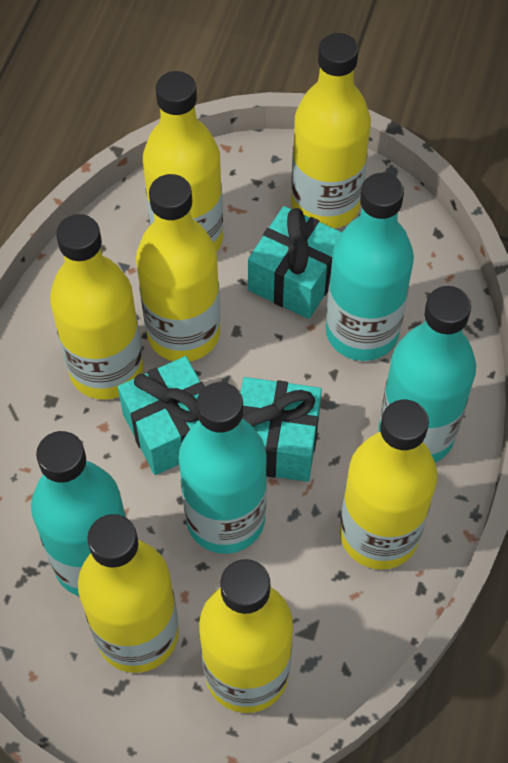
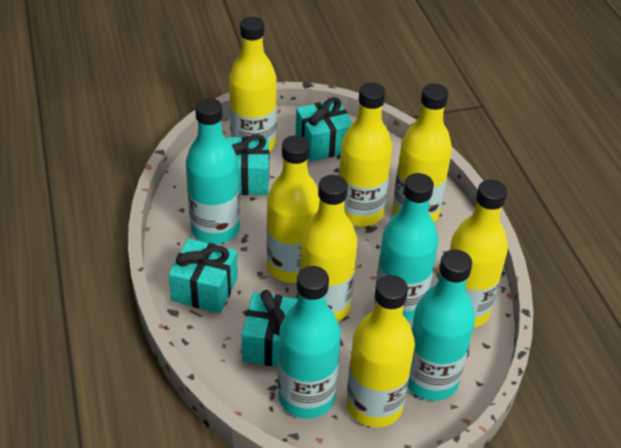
turquoise gift: [118,356,205,475] [240,377,322,482] [248,206,342,319] = 3 -> [169,238,238,314] [225,134,269,195] [242,290,298,367] [296,97,353,162] = 4

